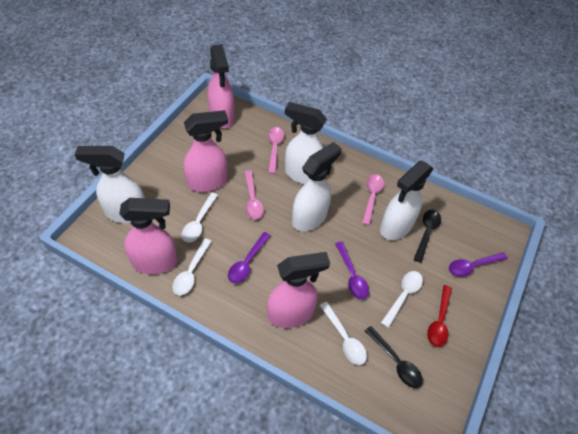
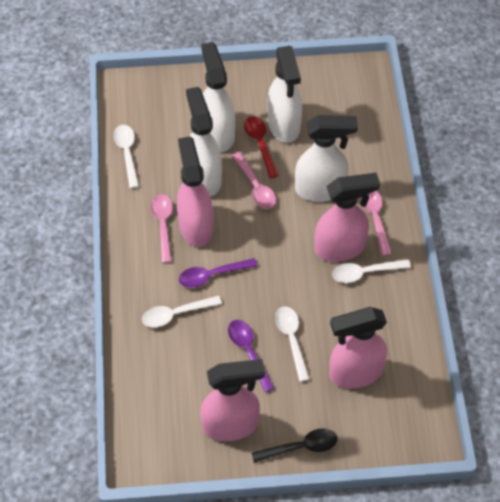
black spoon: [365,326,423,388] [414,209,441,263] = 2 -> [251,428,337,463] = 1
purple spoon: [228,232,271,284] [335,241,369,299] [449,252,508,277] = 3 -> [179,258,257,288] [228,320,275,392] = 2

